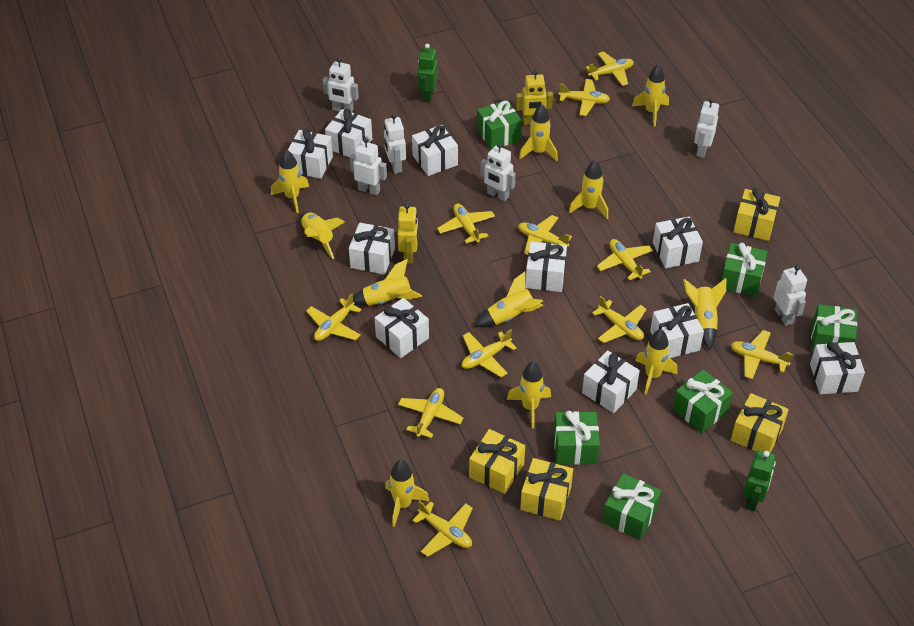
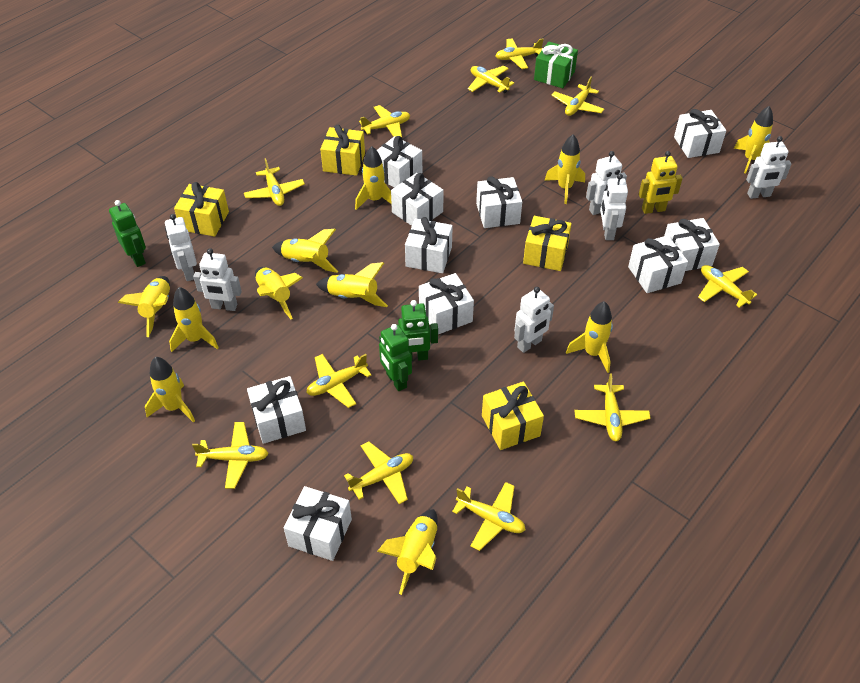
green gift: [477,100,522,150] [554,411,600,465] [602,473,661,540] [673,369,733,433] [721,243,768,297] [811,304,857,353] = 6 -> [534,42,578,88] = 1
green robot: [418,44,438,103] [743,450,776,511] = 2 -> [109,200,146,267] [379,324,412,391] [398,300,438,361] = 3
yellow robot: [398,203,418,264] [516,70,553,125] = 2 -> [639,151,683,214] = 1

